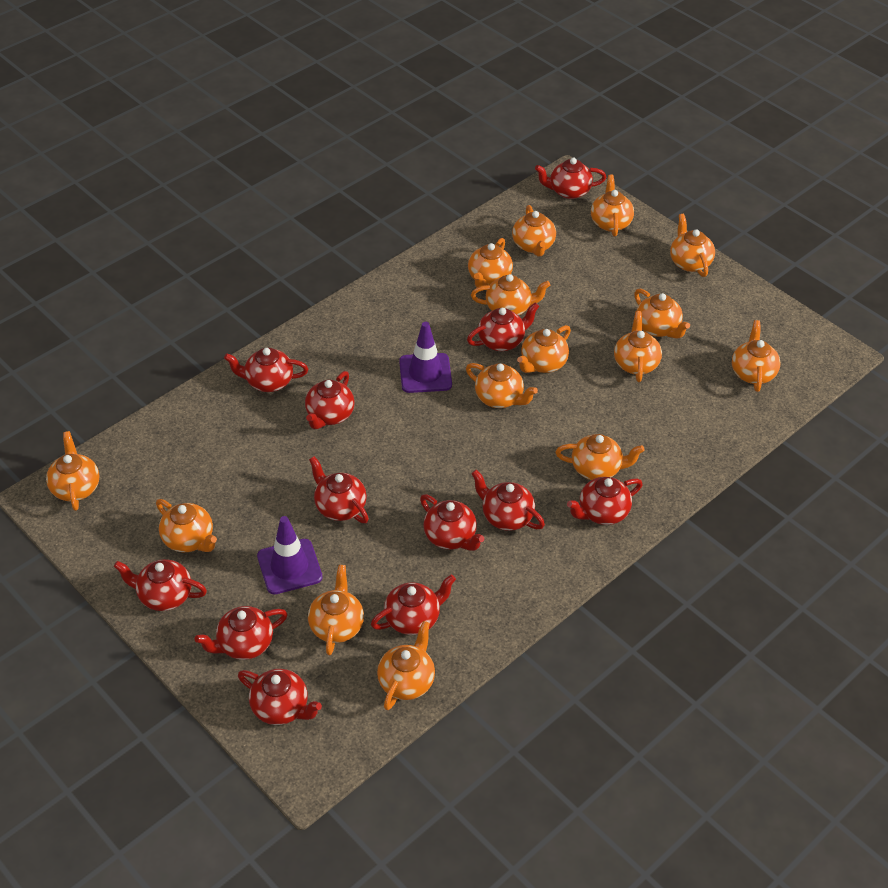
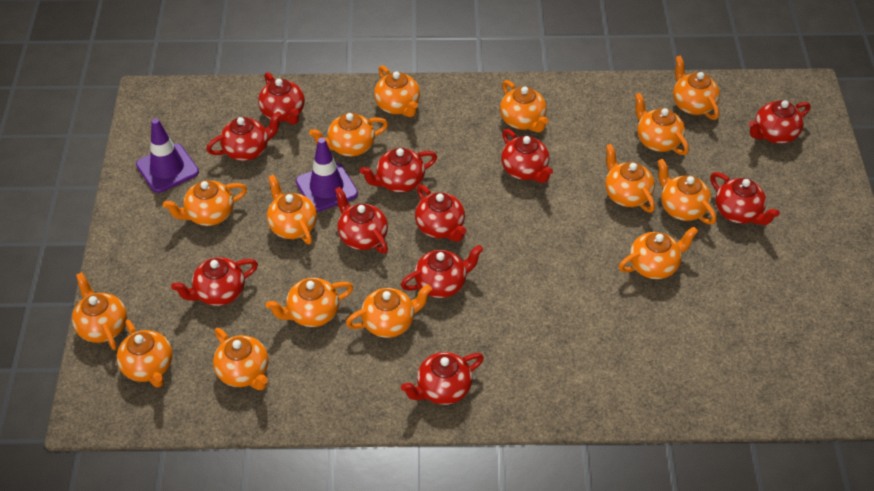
red teapot: [114,559,207,611] [195,606,288,660] [224,348,308,392] [238,669,322,725] [305,371,355,429] [309,456,369,523] [371,575,456,635] [420,494,484,551] [467,302,539,351] [471,470,545,531] [535,158,606,199] [567,477,643,525] = 12 -> [171,257,258,306] [206,111,282,161] [258,72,305,125] [334,187,388,254] [360,148,437,192] [401,245,483,298] [401,352,484,405] [415,185,466,242] [501,129,553,183] [710,172,780,225] [749,100,810,144] = 11

